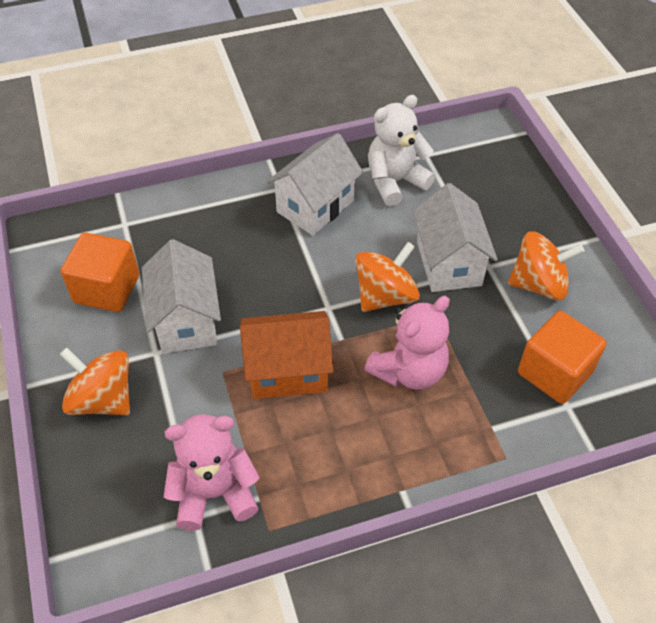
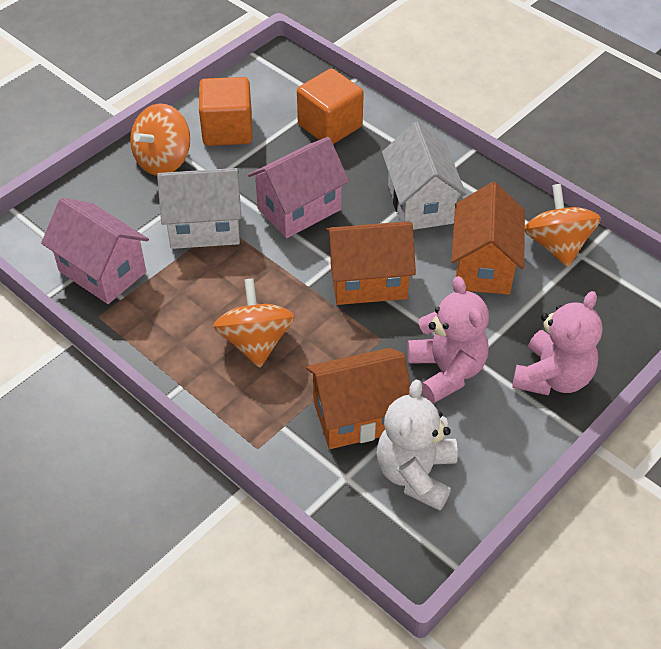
orange house: [240,311,333,399] = 1 -> [306,348,410,449] [326,222,416,305] [451,182,525,295] = 3
pink house: none = 0 -> [41,198,149,304] [248,137,349,238] = 2
white house: [142,239,221,354] [267,133,363,236] [413,183,498,292] = 3 -> [157,168,242,249] [382,122,466,230] = 2

